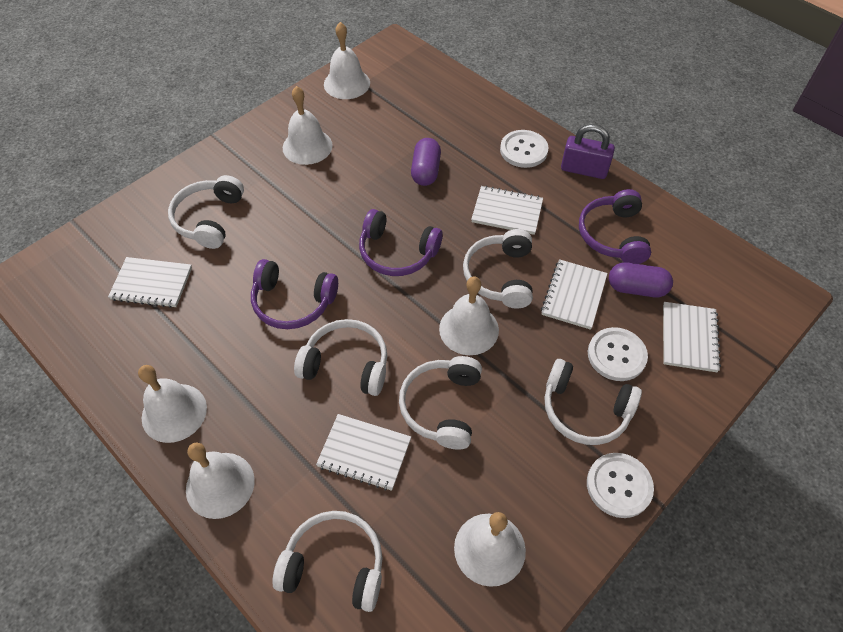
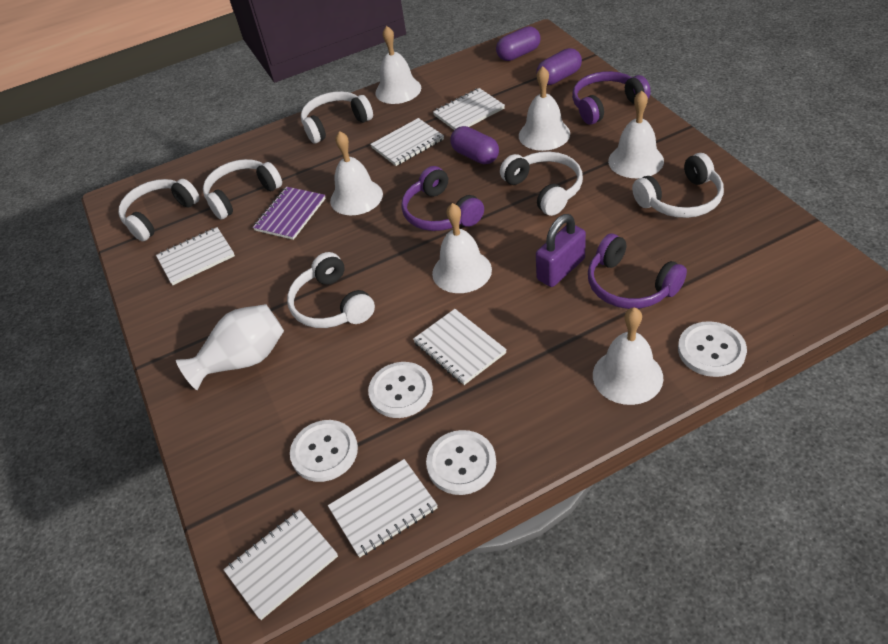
purple capsule: [411,138,441,186] [609,262,673,297] = 2 -> [450,126,499,164] [496,26,541,61] [536,48,582,85] = 3
purple notebook: none = 0 -> [253,187,326,240] = 1
white button: [500,130,549,168] [587,453,654,518] [588,327,648,381] = 3 -> [290,420,358,482] [368,362,433,418] [426,430,496,495] [678,321,747,377] = 4
white notebook: [108,257,192,308] [316,414,411,491] [471,186,543,235] [541,259,608,330] [663,302,721,372] = 5 -> [156,227,235,285] [223,510,338,620] [328,459,438,557] [370,118,444,166] [413,309,507,385] [433,88,505,130] = 6
white vase: none = 0 -> [176,304,284,390] = 1

